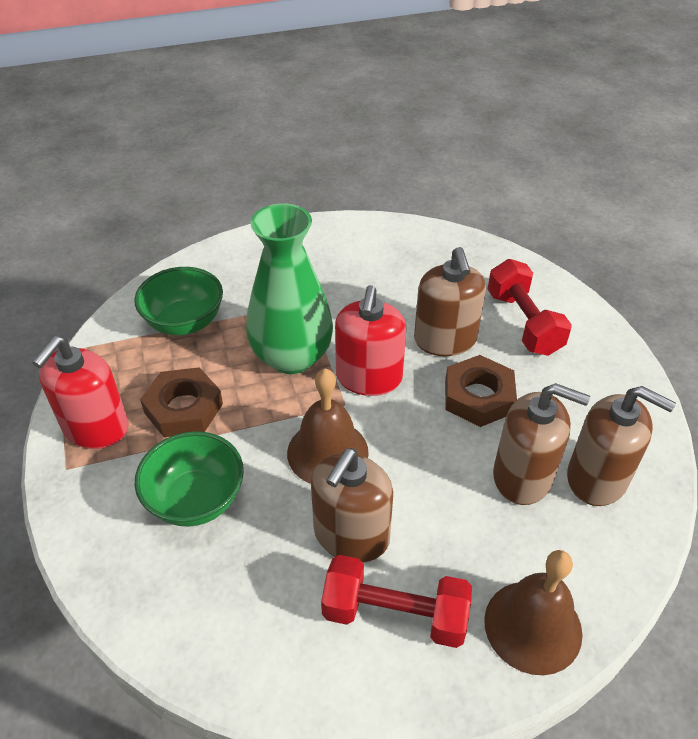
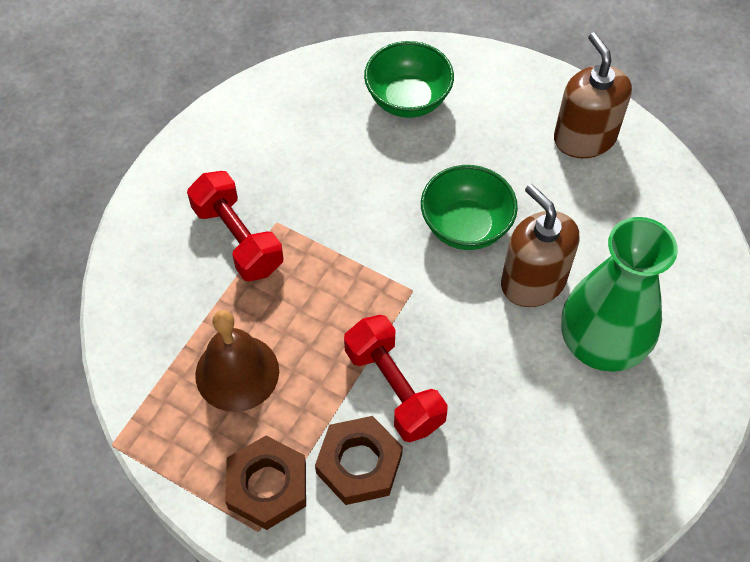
brown bell: [287,369,369,484] [484,550,583,675] = 2 -> [195,310,279,412] = 1
brown soap dispenser: [311,448,393,563] [414,247,486,356] [493,383,590,505] [567,386,676,506] = 4 -> [501,184,579,307] [554,33,632,158] = 2
red soap dispenser: [32,336,128,449] [335,285,406,396] = 2 -> none = 0

